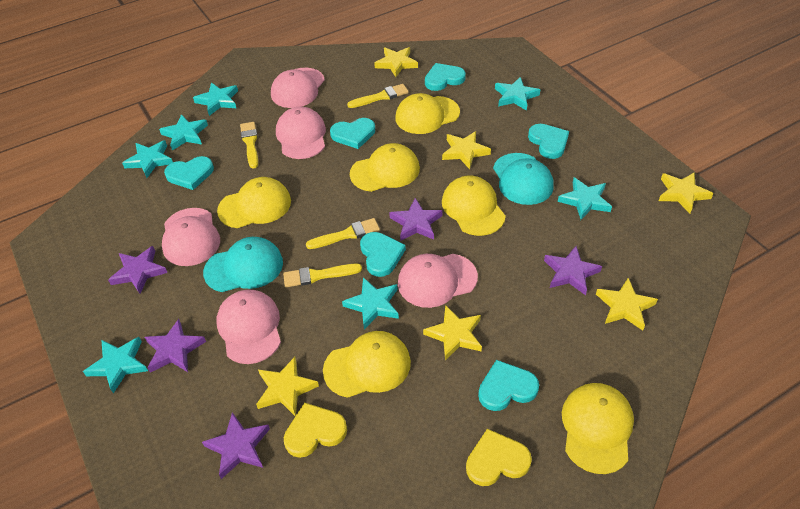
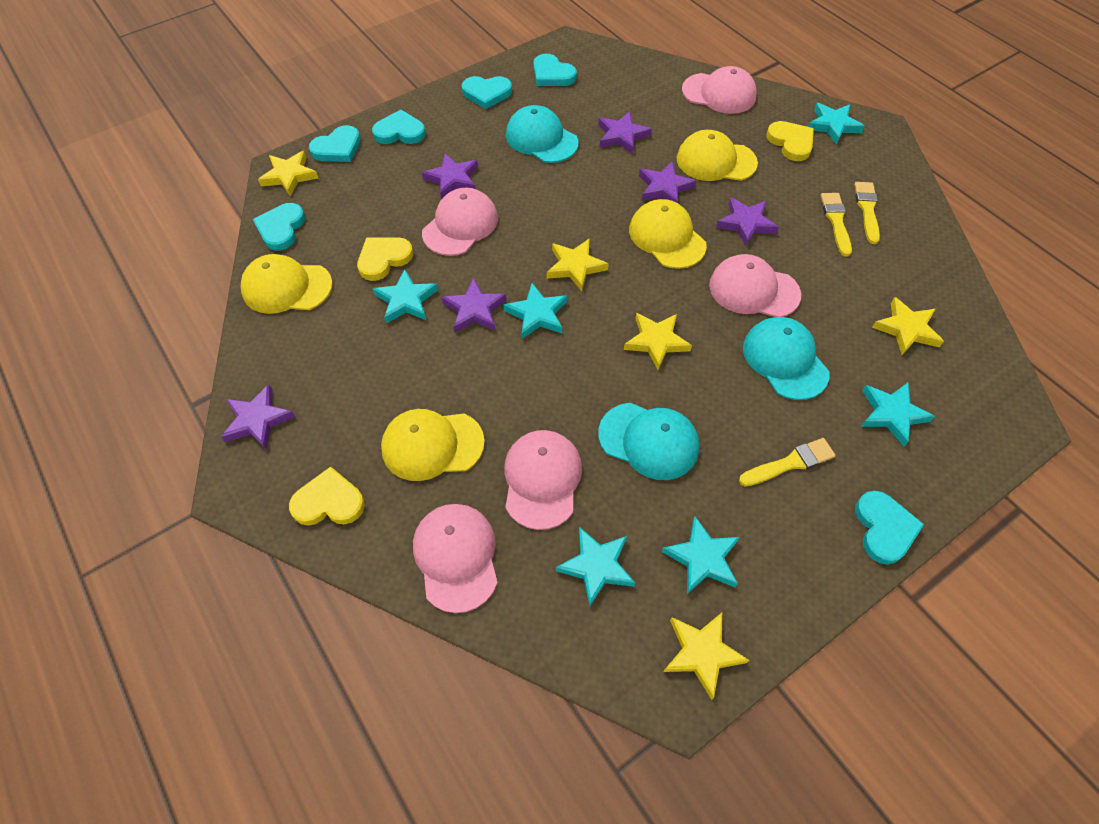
purple star: [108,246,168,294] [145,319,206,372] [202,412,270,479] [389,198,443,241] [544,246,602,295] = 5 -> [221,384,295,450] [422,154,478,200] [442,278,507,333] [598,111,652,154] [639,161,696,203] [716,197,779,246] = 6
turquoise cap: [203,237,283,292] [493,153,554,205] = 2 -> [506,105,578,163] [598,403,699,480] [743,317,829,400] = 3
turquoise star: [83,337,148,394] [122,140,173,178] [159,114,208,151] [193,82,238,116] [342,277,399,329] [495,77,540,111] [558,177,612,220] = 7 -> [373,269,438,324] [504,283,567,339] [556,527,635,606] [662,517,740,594] [808,103,865,145] [861,383,935,447] = 6
yellow brush: [240,122,258,168] [283,264,362,287] [306,218,380,249] [347,84,409,108] = 4 -> [739,438,836,486] [820,193,852,256] [854,182,880,244] = 3
yellow cap: [217,177,291,228] [323,331,411,398] [350,143,420,192] [395,93,460,134] [442,176,506,236] [562,383,634,474] = 6 -> [240,254,333,314] [381,409,485,481] [629,199,707,269] [677,130,758,181] = 4
yellow heart: [284,403,347,458] [466,429,532,486] = 2 -> [289,467,365,525] [357,237,413,281] [767,121,814,161] = 3
yellow star: [256,357,319,416] [374,47,418,77] [423,305,482,361] [442,131,491,169] [596,278,658,331] [659,172,714,213] = 6 -> [258,151,318,196] [547,239,609,291] [624,313,692,370] [664,613,749,700] [872,297,944,355] = 5

